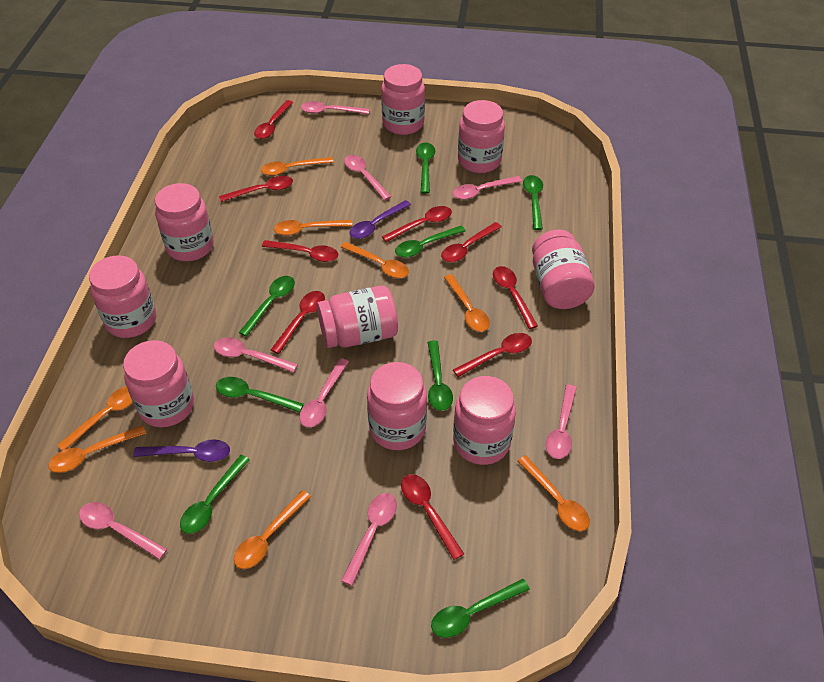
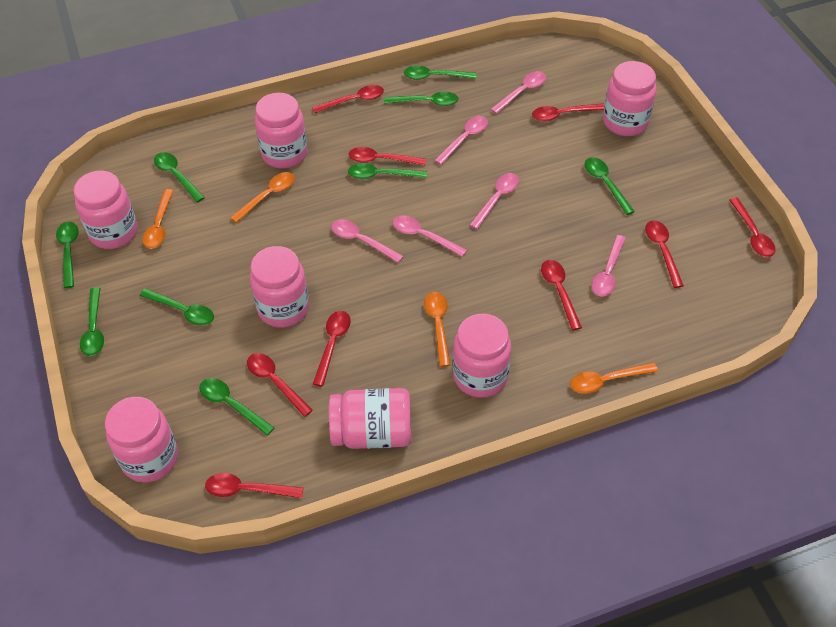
green spoon: [180,455,250,534] [216,377,304,413] [239,276,295,337] [395,226,466,258] [416,142,435,194] [428,340,453,411] [431,579,530,638] [523,175,543,230] = 8 -> [56,222,79,288] [80,287,104,356] [140,288,214,326] [154,152,205,202] [199,378,275,435] [348,163,427,179] [384,92,459,106] [404,66,477,80] [585,157,635,215] = 9
orange spoon: [49,425,146,473] [57,386,133,451] [234,490,311,569] [261,157,334,176] [274,220,352,236] [341,242,409,278] [444,274,490,332] [517,456,590,531] = 8 -> [142,189,174,249] [230,172,295,223] [424,292,450,367] [570,363,658,394] = 4
pink jar: [89,255,156,338] [123,340,194,427] [155,183,214,261] [317,285,398,348] [367,362,427,450] [381,64,425,135] [453,376,516,465] [458,100,505,173] [532,229,594,309] = 9 -> [73,171,138,249] [105,397,178,483] [250,246,309,328] [255,93,307,169] [329,388,411,449] [453,314,511,398] [603,61,656,136] = 7
pink spoon: [79,502,167,560] [214,338,298,373] [299,358,349,427] [301,101,369,114] [341,493,397,586] [344,155,391,201] [452,176,522,200] [546,385,577,459] = 8 -> [331,219,404,263] [393,215,467,257] [434,116,488,165] [470,173,519,229] [491,71,546,114] [591,235,626,296] = 6
purple spoon: [133,439,230,462] [349,200,411,239] = 2 -> none = 0

